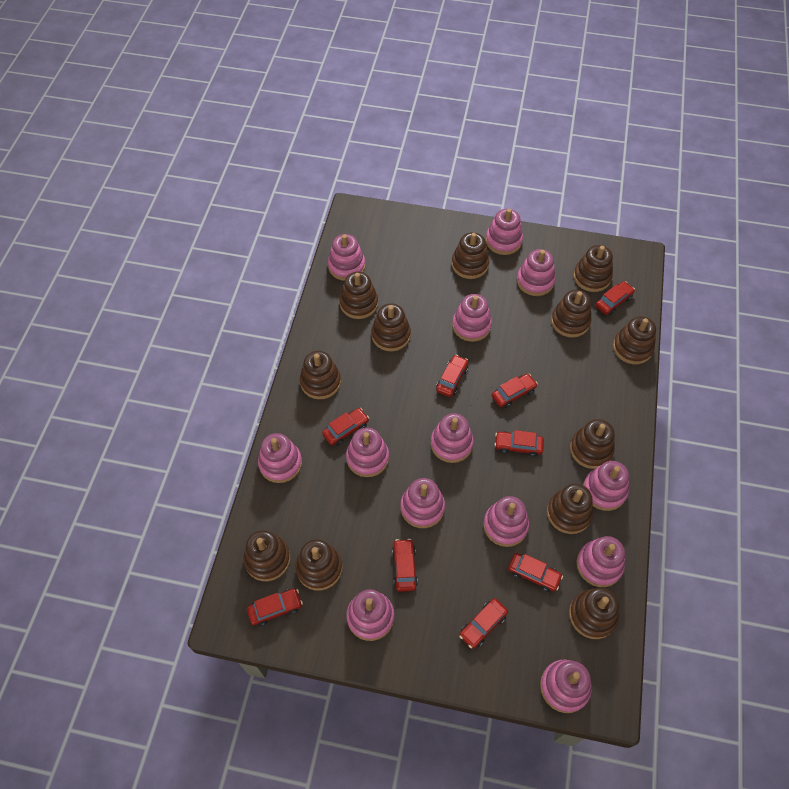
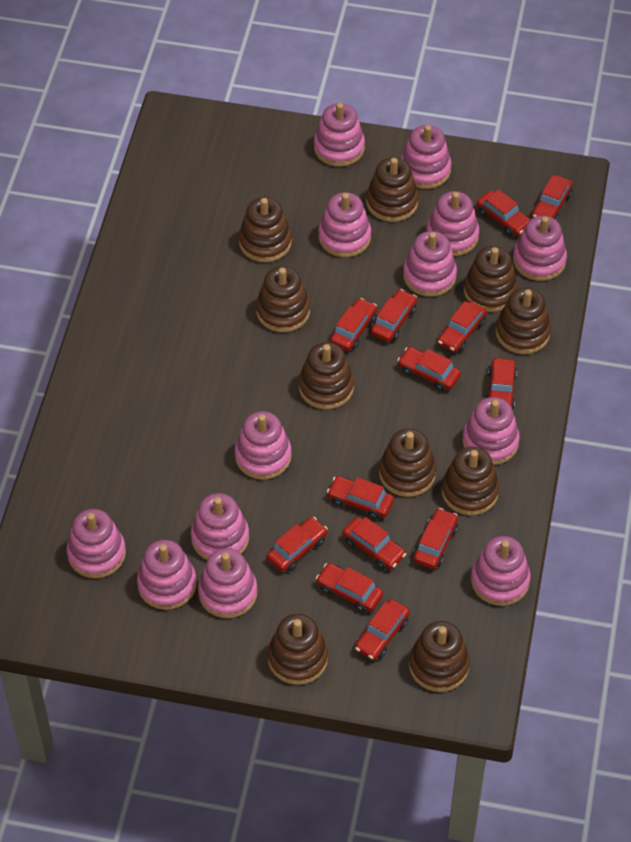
brown stacking toy: [243,530,291,581] [296,539,342,591] [300,351,341,399] [339,272,378,319] [371,303,411,351] [452,232,489,279] [547,484,593,534] [551,290,592,338] [569,588,619,639] [570,419,615,469] [573,245,613,292] [613,316,656,364] = 12 -> [239,197,292,262] [256,266,310,332] [268,614,328,685] [299,342,354,409] [366,157,419,222] [379,428,436,497] [409,621,470,692] [441,447,499,515] [464,246,518,312] [496,288,551,354] = 10
red car: [247,589,303,626] [322,408,369,446] [392,539,418,592] [436,355,468,397] [459,598,508,649] [492,374,538,408] [495,430,544,457] [508,553,563,592] [596,281,635,315] = 9 -> [267,517,328,572] [316,563,383,613] [327,476,394,519] [330,298,377,351] [343,517,406,570] [355,599,410,660] [371,289,417,342] [397,347,461,391] [413,508,458,569] [438,301,487,352] [477,189,530,236] [487,358,517,410] [532,175,573,220] = 13

